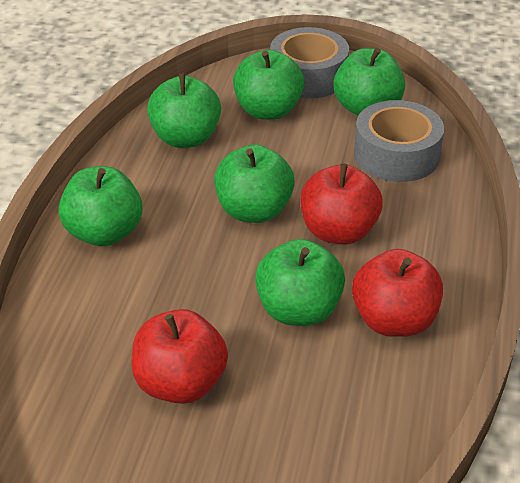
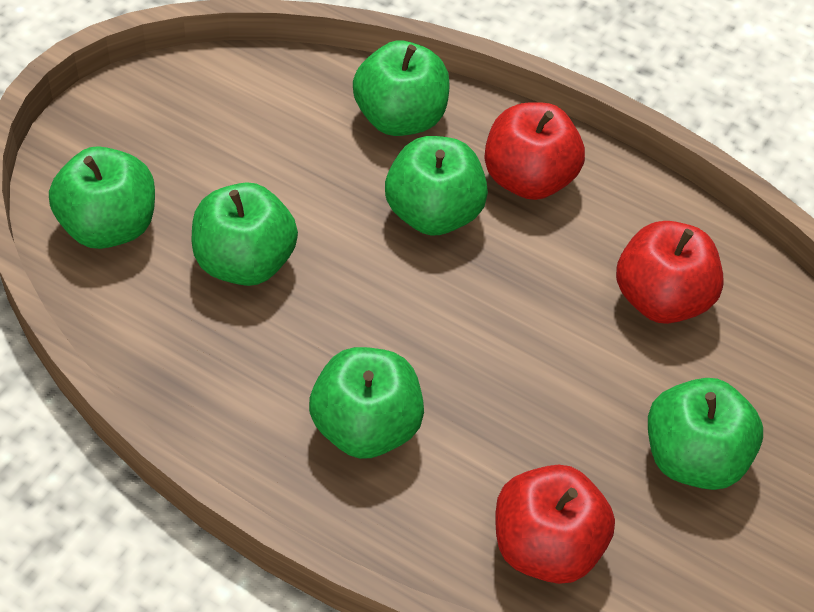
grey tape: [270,27,349,99] [354,100,444,182] = 2 -> none = 0

